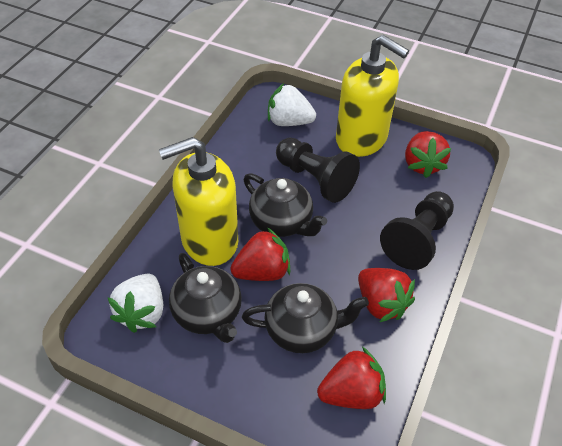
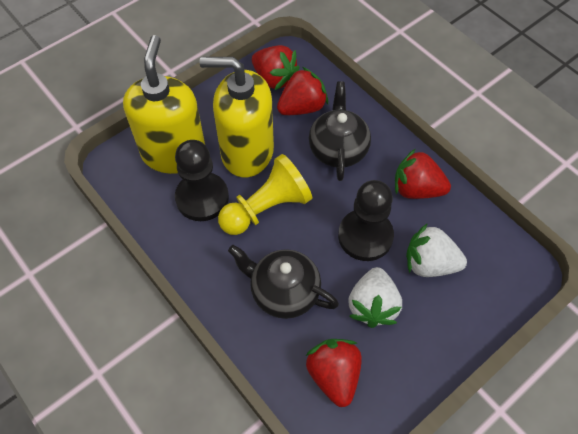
black teapot: [169,253,242,343] [242,283,369,353] [244,173,327,237] = 3 -> [228,245,339,319] [309,82,371,181] = 2
yellow pawn: none = 0 -> [218,154,313,235] = 1

